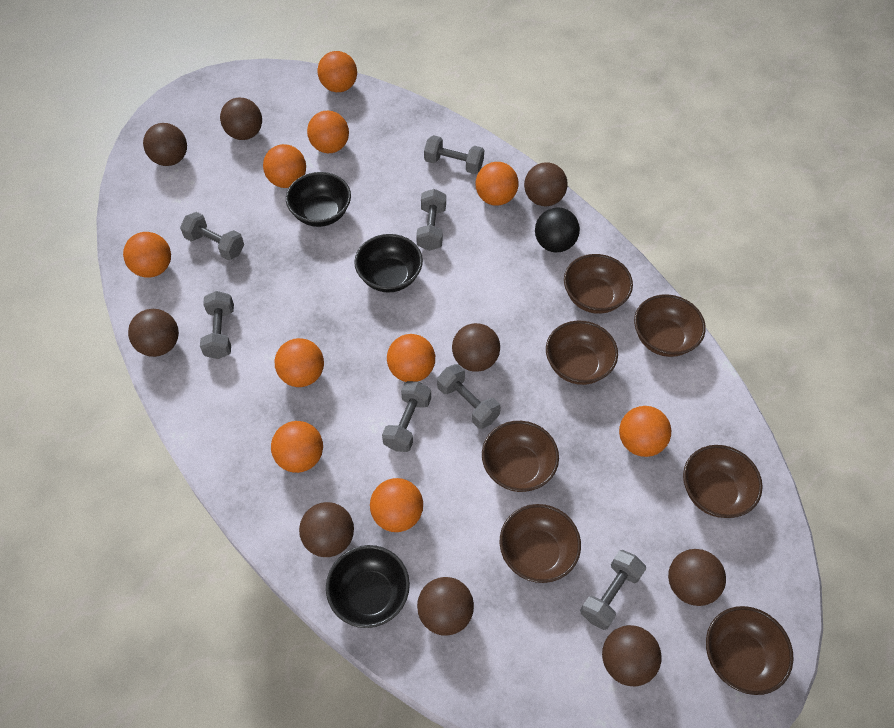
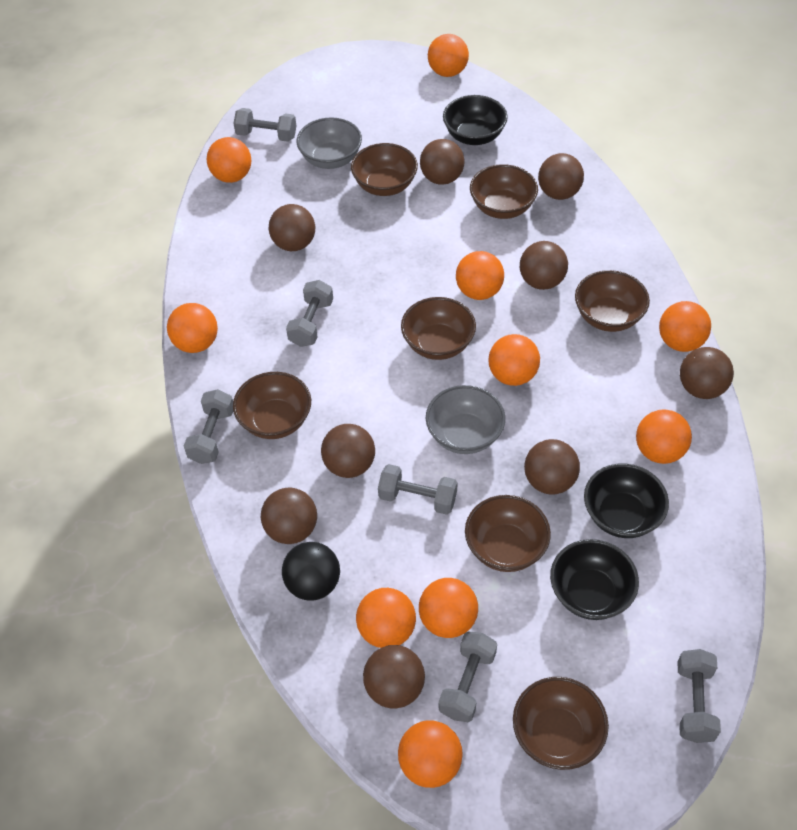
grey bowl: none = 0 -> [297,117,362,169] [426,385,505,454] = 2
grey dumbbell: [180,212,244,260] [200,291,234,359] [382,381,431,452] [416,189,446,251] [424,135,484,174] [437,364,501,429] [580,550,646,630] = 7 -> [184,389,233,464] [234,108,296,142] [286,280,333,347] [378,464,458,515] [439,632,497,722] [677,649,721,743] = 6

